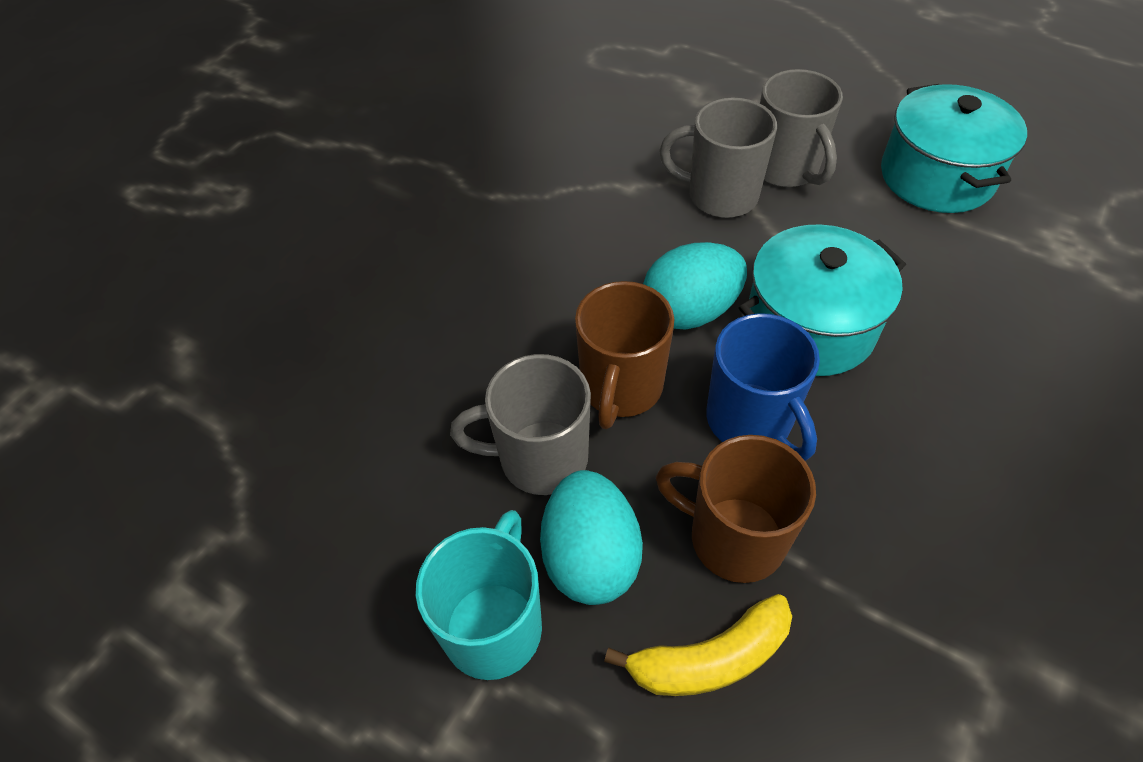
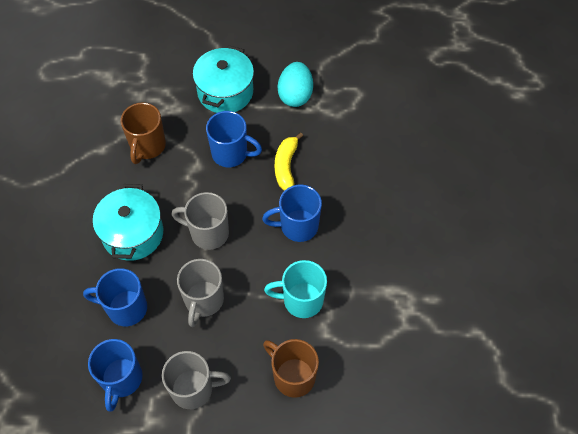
blue mug: [706,313,820,461] = 1 -> [83,268,147,326] [88,339,143,412] [206,111,262,167] [262,185,322,242] = 4
turquoise egg: [540,470,643,605] [643,242,747,330] = 2 -> [278,62,313,107] = 1

